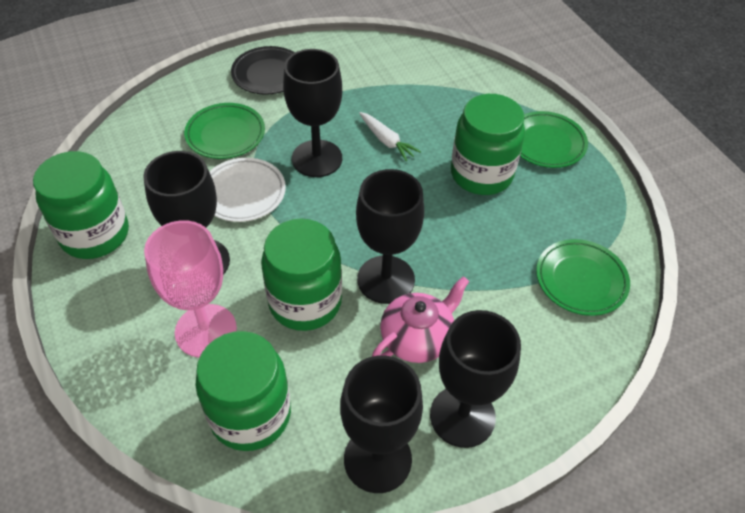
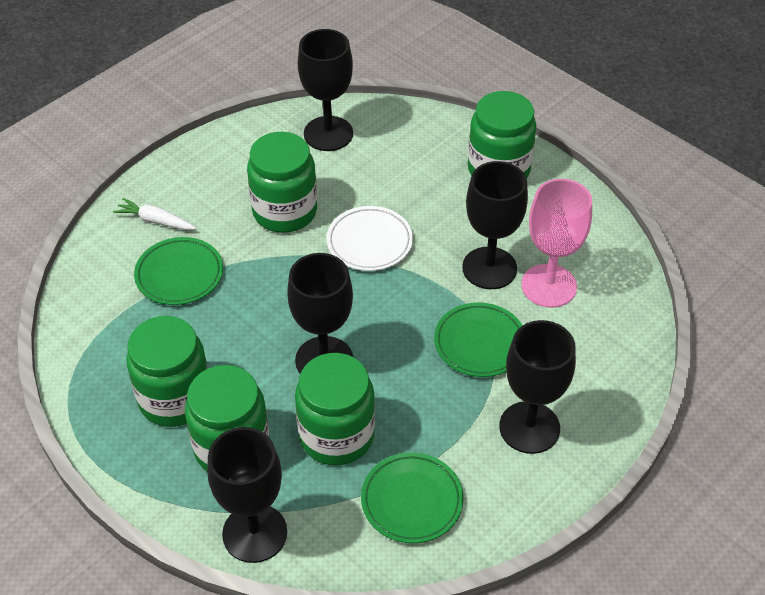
black plate: [231,46,295,95] = 1 -> none = 0
green jar: [33,151,129,259] [195,331,291,451] [261,219,342,331] [451,94,525,195] = 4 -> [126,316,208,427] [185,365,270,471] [247,132,317,233] [295,353,375,466] [468,91,536,179] = 5
pink teapot: [372,276,469,363] = 1 -> none = 0

